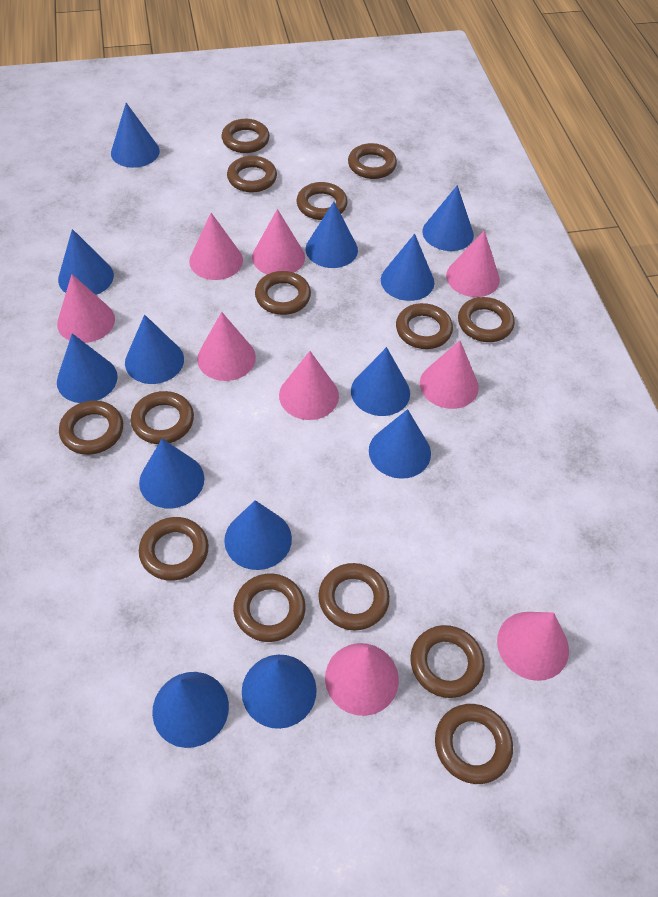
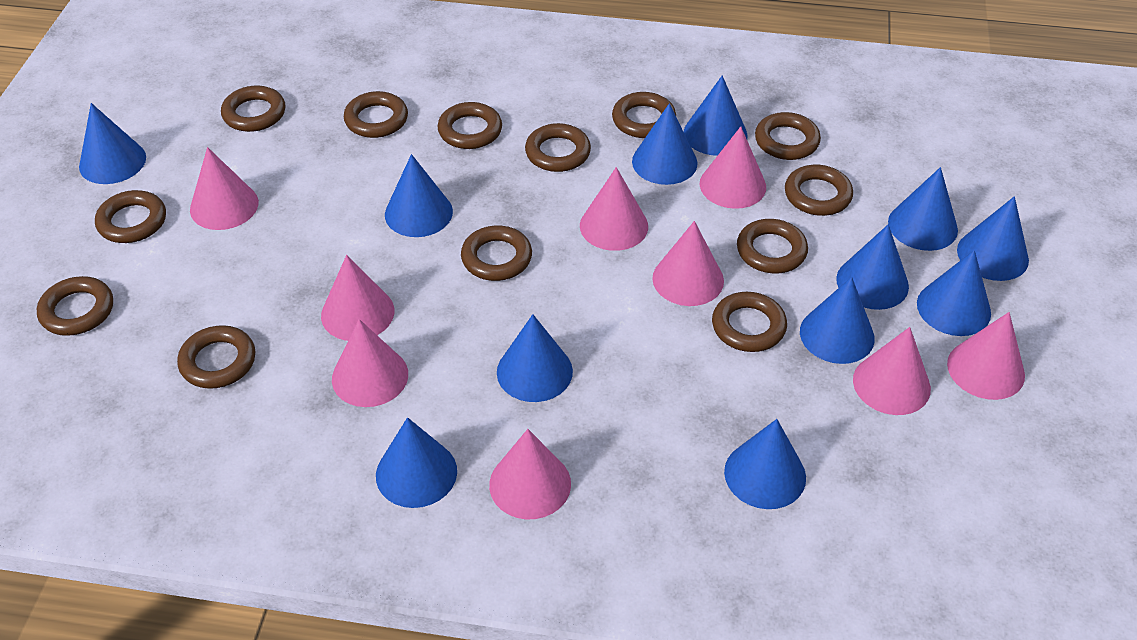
blue cone: [57,333,118,403] [58,229,114,295] [111,103,160,168] [125,315,184,384] [139,438,204,509] [152,672,229,748] [224,500,292,570] [242,655,317,729] [306,202,358,268] [351,347,410,416] [369,409,431,479] [381,234,434,301] [422,185,474,251] = 13 -> [79,103,146,184] [376,417,457,508] [385,154,453,237] [497,314,573,402] [632,103,698,185] [684,75,747,156] [724,419,806,509] [800,277,875,364] [836,224,909,310] [888,167,958,251] [917,250,991,336] [957,196,1029,281] = 12
brown ring: [59,400,123,455] [131,391,194,444] [139,517,209,581] [222,119,270,153] [227,156,277,192] [233,574,305,642] [255,271,311,315] [296,182,348,220] [318,563,390,630] [348,143,397,179] [396,303,453,349] [411,625,485,698] [435,704,513,784] [458,297,515,342] = 14 -> [37,276,113,336] [95,190,166,243] [177,325,255,389] [221,86,285,132] [344,91,408,138] [438,102,502,149] [461,225,532,281] [525,123,591,172] [612,92,676,138] [712,292,787,352] [737,219,808,274] [755,112,821,160] [785,165,853,216] = 13

